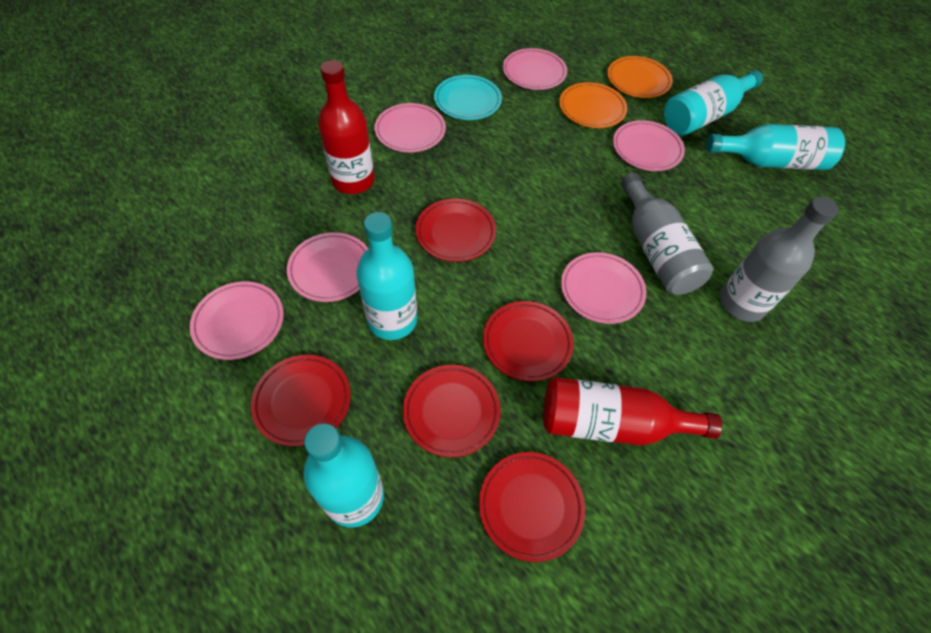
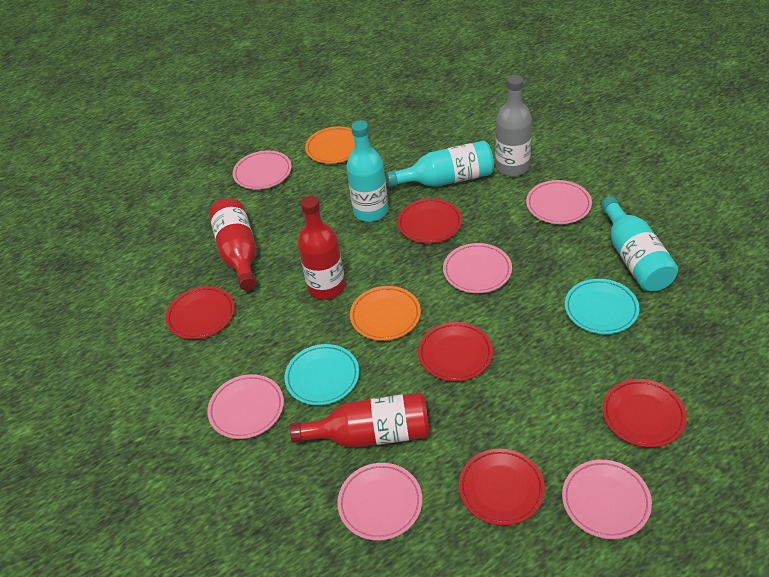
grey bottle: [621,173,713,295] [720,196,839,322] = 2 -> [495,75,532,176] = 1
red bottle: [318,60,375,194] [543,377,722,446] = 2 -> [209,198,256,290] [290,392,430,448] [298,196,345,300] = 3
turquoise bottle: [303,424,384,527] [357,212,417,340] [664,70,763,135] [706,124,845,170] = 4 -> [346,120,388,222] [386,141,494,187] [601,197,678,291] = 3
turquoise plate: [434,75,502,120] = 1 -> [285,344,359,406] [565,279,639,334] = 2

